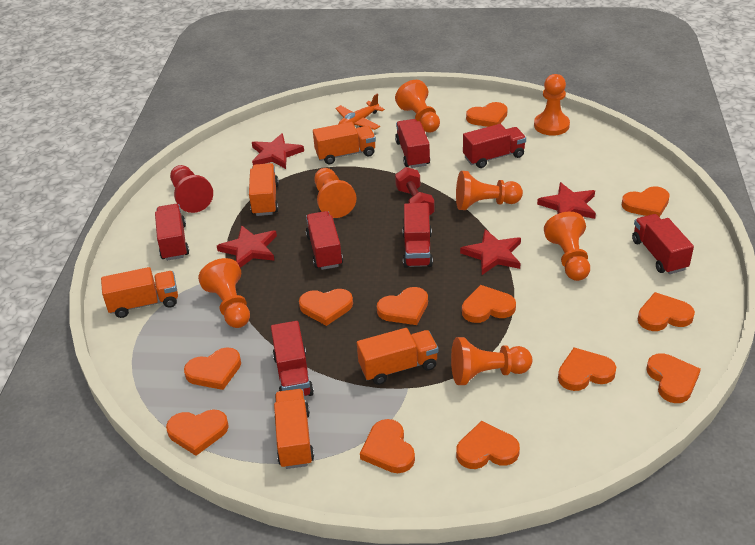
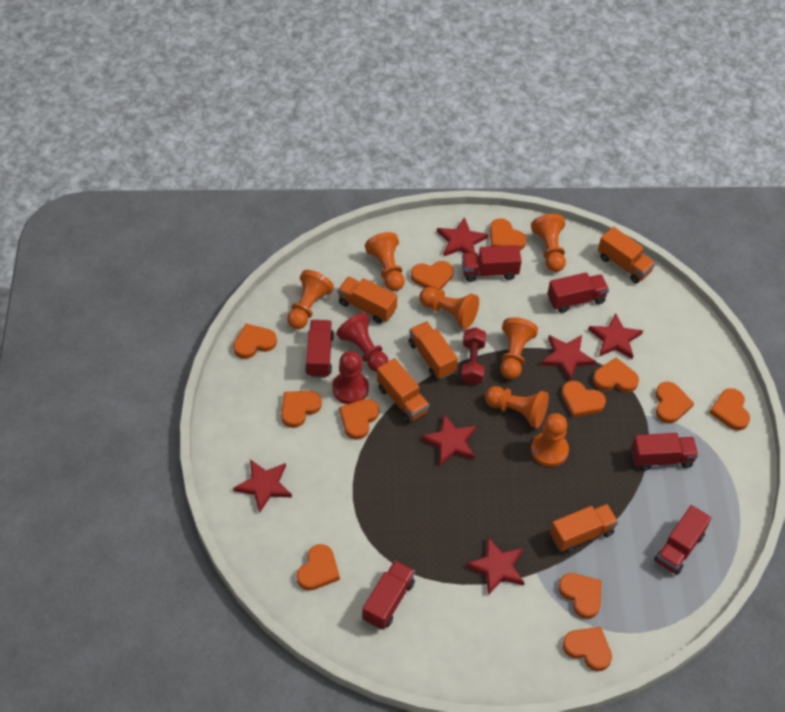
orange plane: [336,94,385,130] = 1 -> none = 0
red pawn: [170,165,213,213] = 1 -> [332,351,369,404] [336,313,389,372] = 2
red star: [217,225,277,268] [252,133,304,169] [460,229,521,275] [537,182,596,219] = 4 -> [233,459,292,513] [421,415,476,465] [437,217,488,257] [466,538,525,595] [541,335,596,381] [588,313,643,359] = 6
red truck: [155,204,189,261] [271,321,314,396] [306,211,343,270] [395,119,430,168] [403,203,433,268] [463,124,526,168] [632,214,694,274] = 7 -> [305,320,334,378] [362,560,415,630] [462,245,522,282] [547,272,609,313] [631,433,698,471] [654,505,712,575] = 6

